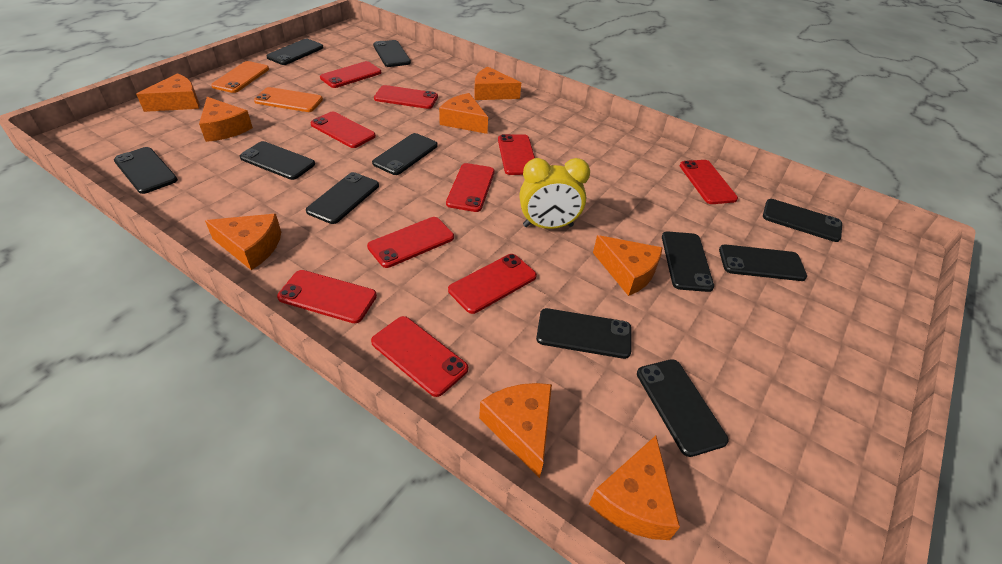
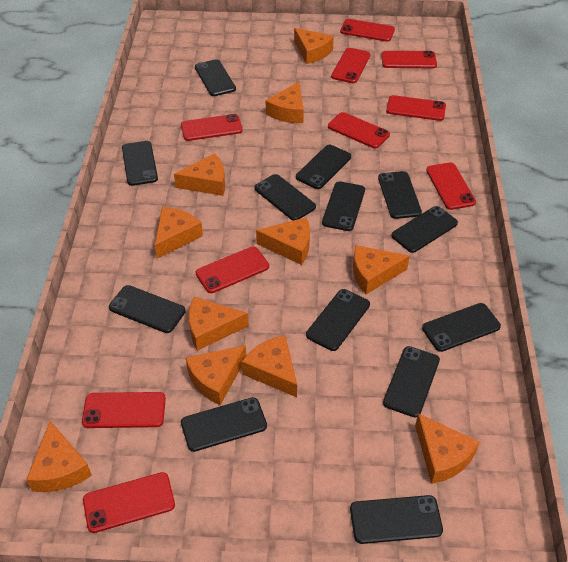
black phone: [114,147,178,194] [240,141,315,180] [266,39,324,65] [306,172,379,224] [372,133,438,175] [373,40,411,67] [536,308,631,359] [637,359,729,457] [662,232,714,292] [719,245,807,281] [763,199,842,242] = 11 -> [109,285,186,333] [122,141,158,186] [181,397,267,452] [195,59,236,96] [254,174,316,221] [296,145,351,189] [306,289,370,351] [322,181,365,231] [350,495,443,544] [378,171,422,219] [383,346,440,417] [391,206,458,253] [422,303,501,352] = 13
orange cheese: [136,73,199,112] [199,97,253,142] [205,214,281,270] [439,93,488,134] [474,66,521,100] [479,383,552,478] [589,436,680,540] [593,235,662,296] = 8 -> [26,421,92,492] [155,207,203,258] [174,153,225,196] [186,345,246,405] [189,297,249,351] [242,335,297,397] [256,217,310,265] [266,82,304,123] [294,28,334,64] [353,245,410,294] [415,413,480,484] = 11
orange phone: [211,61,269,93] [254,87,323,112] = 2 -> none = 0
yellow clock: [520,158,590,229] = 1 -> none = 0

